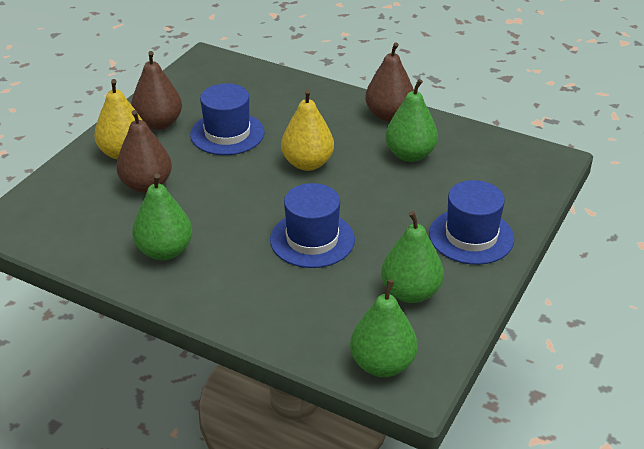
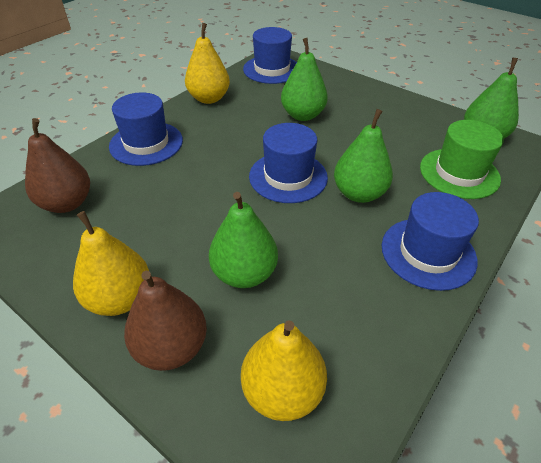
blue hat: [190,83,265,155] [270,183,355,268] [429,180,514,265] = 3 -> [109,92,183,166] [243,27,297,84] [249,123,328,203] [382,192,479,291] = 4
brown pear: [116,110,172,193] [131,51,182,130] [365,43,414,121] = 3 -> [25,118,90,213] [124,271,207,371] = 2
green hat: none = 0 -> [420,120,504,199] = 1
yellow pear: [94,79,143,159] [281,89,334,171] = 2 -> [73,211,149,316] [185,23,230,104] [241,320,327,421] = 3

